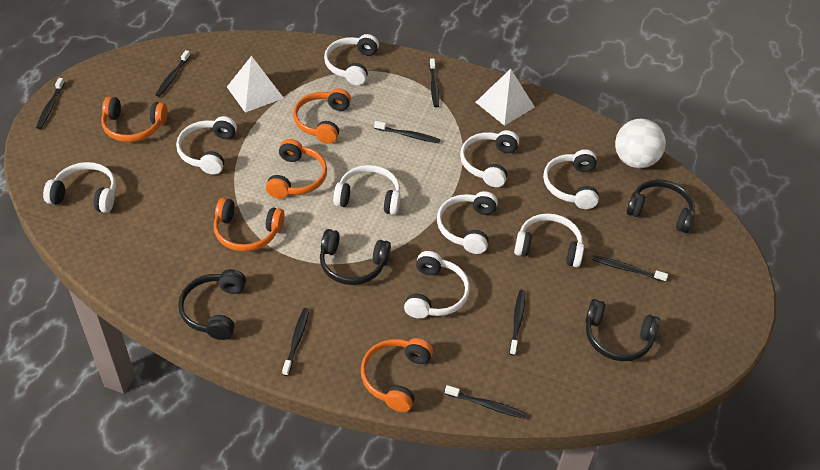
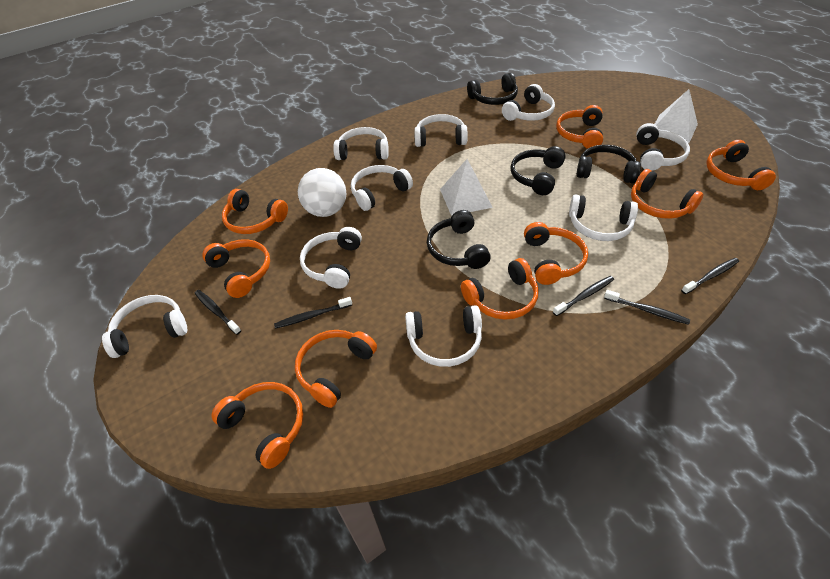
black toothbrush: [36,78,64,129] [156,50,190,97] [282,308,309,376] [374,121,441,143] [429,58,439,107] [445,385,527,419] [509,290,525,356] [592,255,668,282] = 8 -> [195,290,241,335] [274,297,352,329] [553,276,614,316] [604,290,690,325] [681,258,739,294] = 5
orange headphones: [101,97,168,142] [214,198,285,252] [266,139,327,199] [293,88,351,144] [361,338,433,412] = 5 -> [203,239,270,298] [212,382,303,469] [222,189,288,234] [295,330,377,408] [461,258,539,320] [524,222,588,285] [556,105,603,149] [631,169,703,219] [706,140,776,190] = 9

